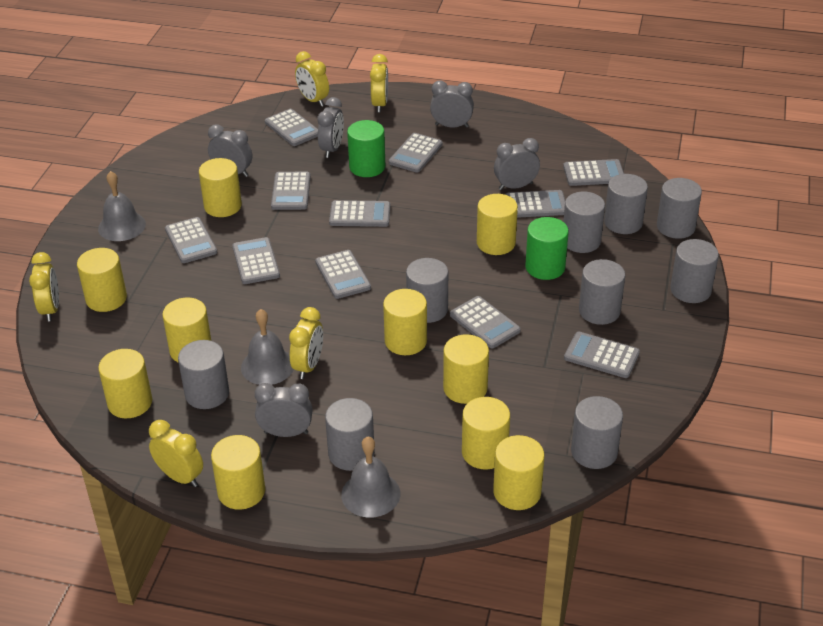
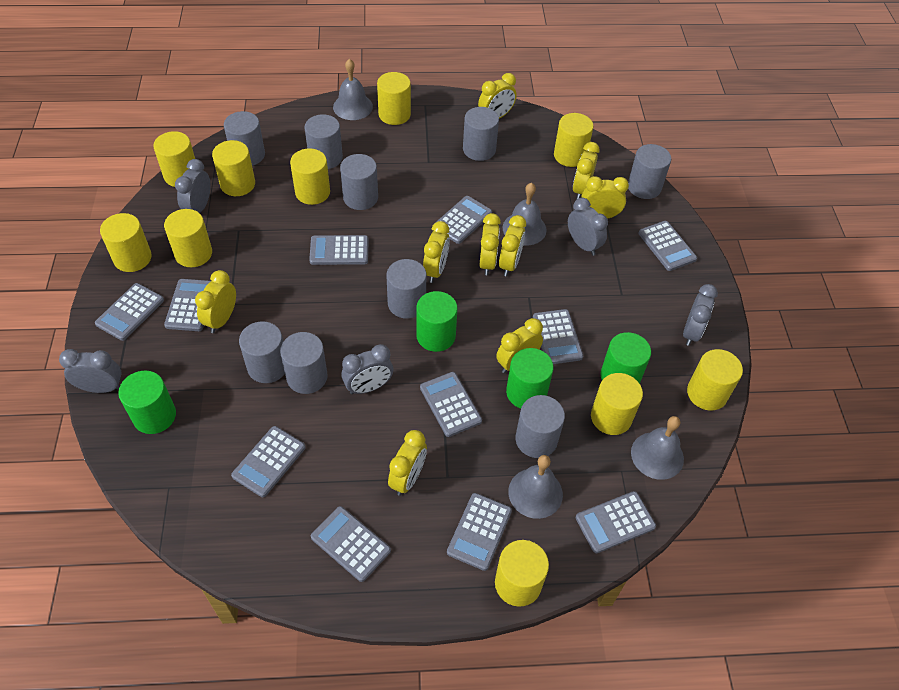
green cylinder: [347,120,385,177] [525,217,569,280] = 2 -> [118,371,176,434] [416,291,458,352] [506,348,553,409] [600,332,651,384] = 4
grey bell: [98,171,146,241] [241,309,294,385] [341,437,400,518] = 3 -> [333,59,373,120] [503,183,547,245] [508,455,563,519] [631,416,684,480] = 4
yellow clock: [29,252,59,322] [149,420,203,487] [289,307,323,379] [295,51,329,106] [370,54,388,112] = 5 -> [195,270,236,333] [388,430,427,496] [423,221,450,283] [478,73,517,119] [479,213,501,275] [496,318,543,373] [499,215,526,276] [573,142,600,200] [581,176,629,219] = 9

